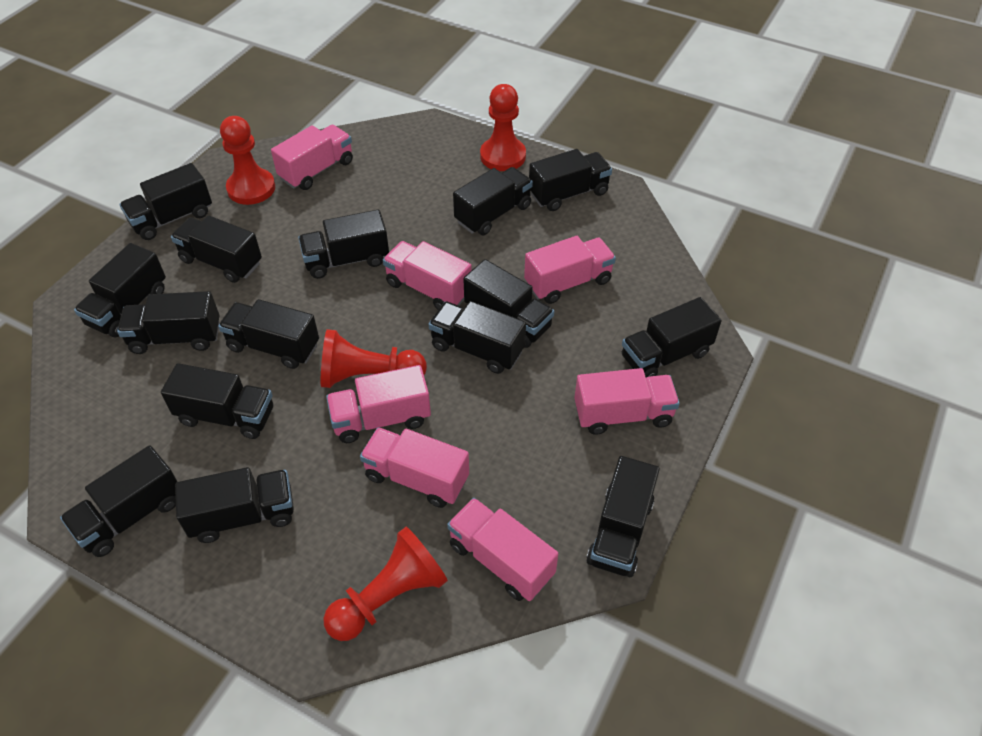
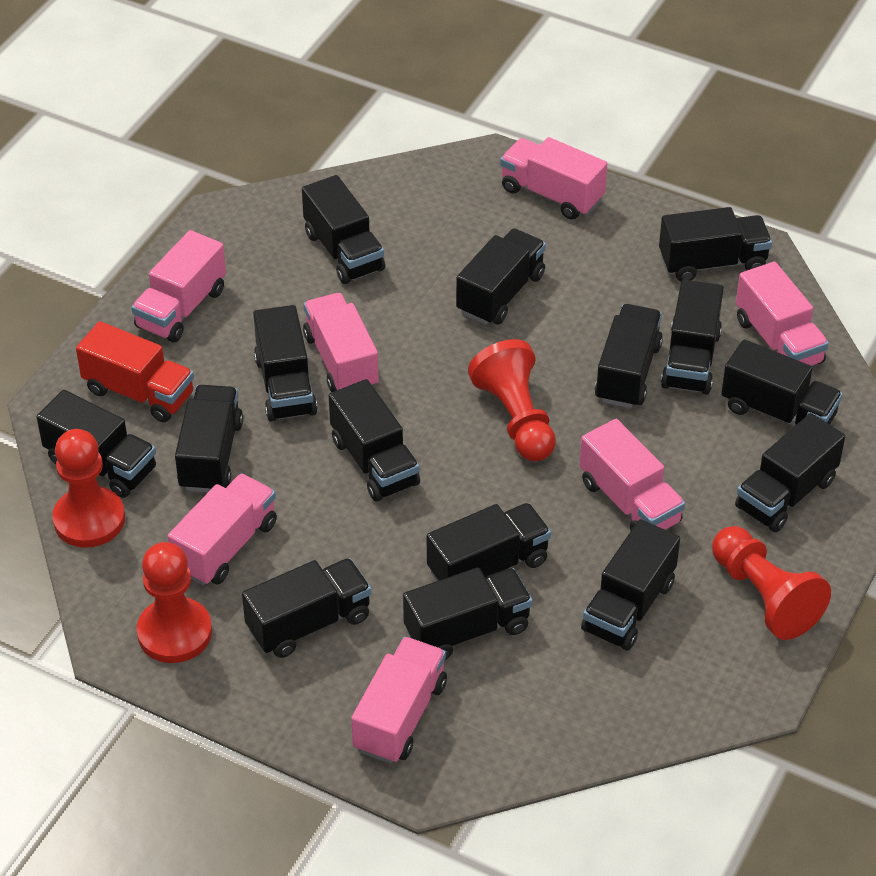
red truck: none = 0 -> [76,321,194,422] = 1

